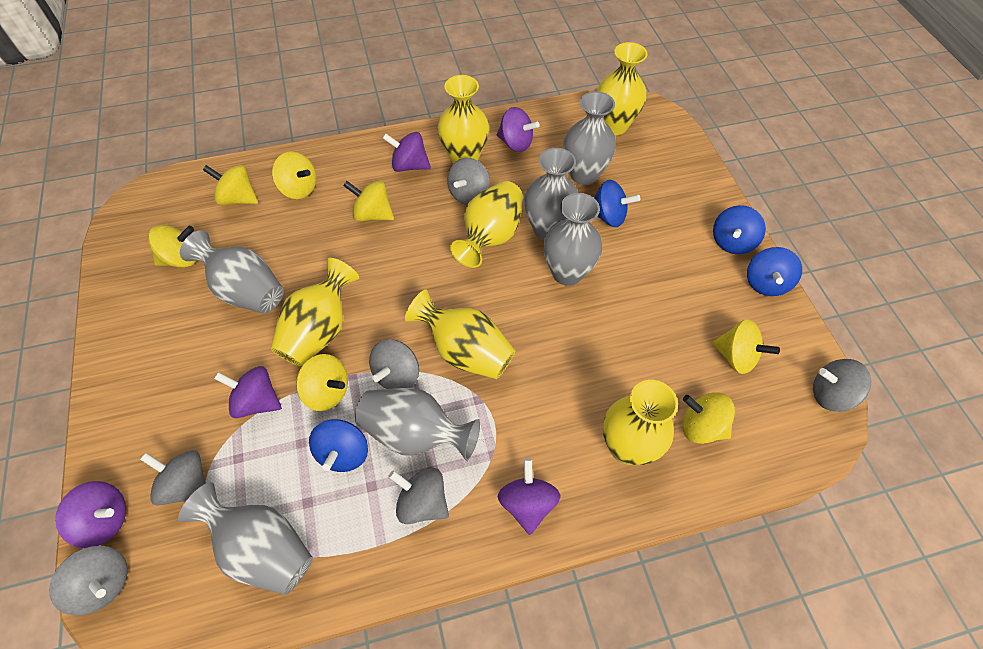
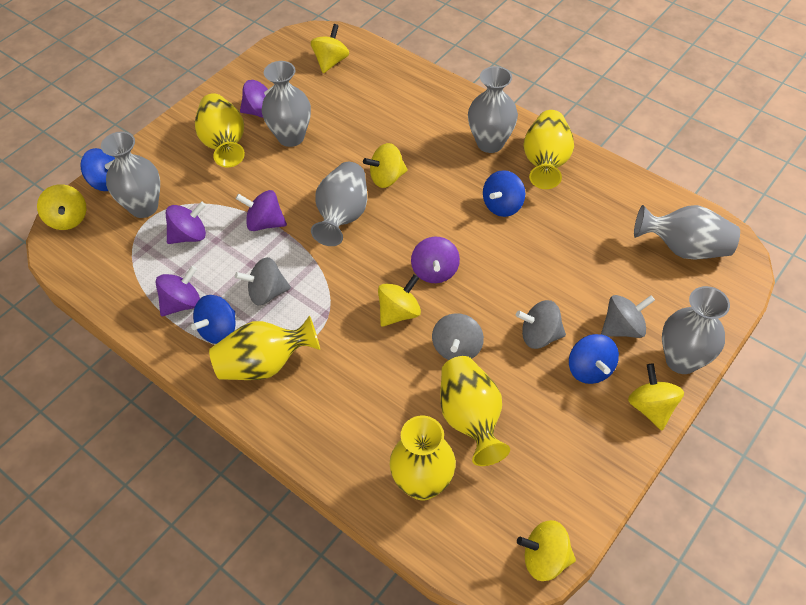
grey spinning top: [49,546,128,616] [140,450,206,505] [369,339,419,389] [388,468,449,524] [447,158,490,205] [813,359,871,412] = 6 -> [235,257,291,306] [432,313,484,360] [516,300,566,349] [601,295,655,338] = 4
yellow spinning top: [148,225,196,268] [203,165,258,205] [272,152,316,199] [296,354,348,411] [343,181,394,221] [682,392,735,444] [712,319,780,374] = 7 -> [37,184,86,230] [311,24,349,73] [363,143,408,188] [378,274,421,327] [517,520,576,581] [628,364,684,430] = 6
yellow vase: [271,258,359,366] [405,290,515,379] [437,75,489,164] [450,181,523,268] [597,42,648,135] [603,380,678,465] = 6 -> [195,93,245,168] [209,315,320,380] [390,415,456,501] [440,356,510,466] [523,110,574,189] = 5

